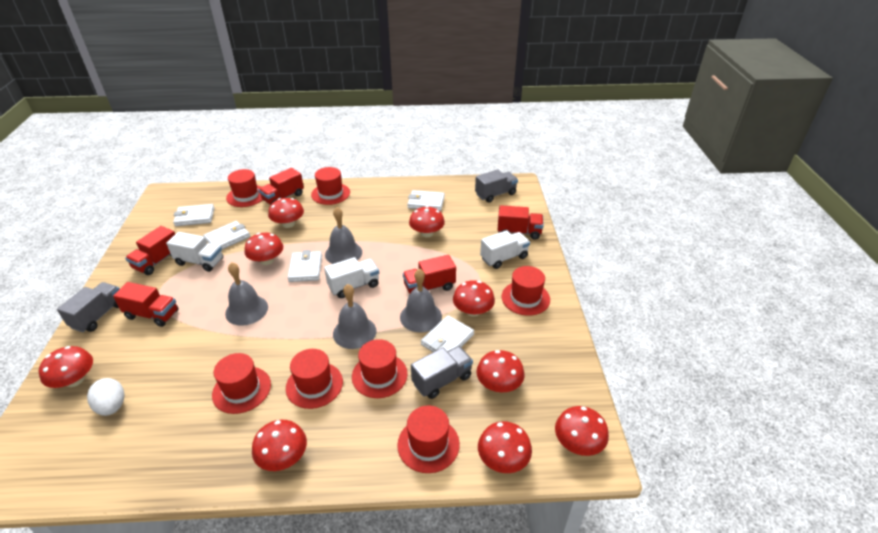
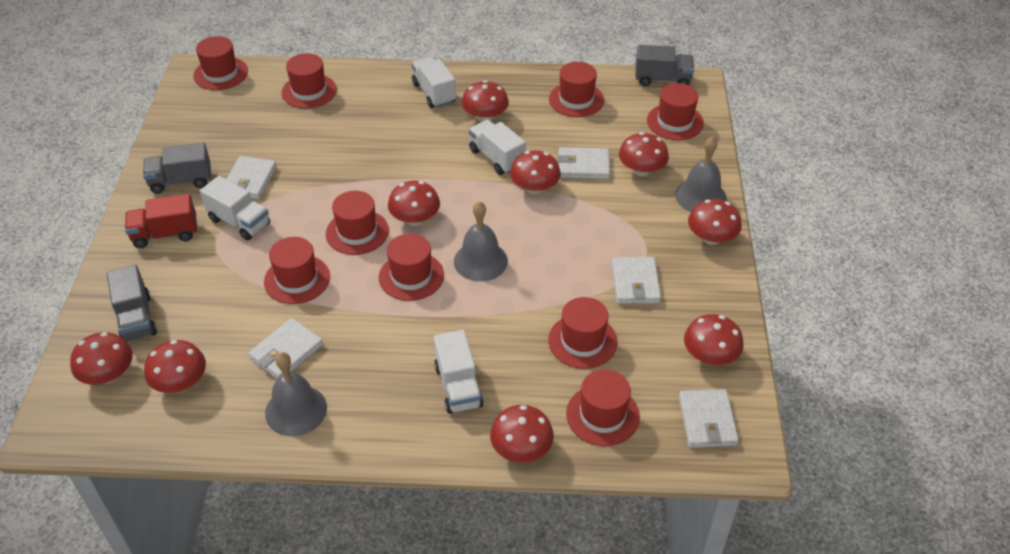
grey bell: [225,262,268,326] [325,207,362,264] [333,284,376,349] [400,269,442,333] = 4 -> [265,352,327,436] [454,201,508,281] [675,136,727,212] = 3
red hat: [212,353,271,414] [226,169,263,207] [286,349,343,409] [311,167,350,205] [352,339,408,398] [397,405,460,473] [501,266,550,316] = 7 -> [193,36,248,90] [264,237,330,304] [281,53,337,108] [326,191,389,255] [379,234,444,301] [548,297,617,369] [549,62,604,117] [566,369,640,446] [647,83,704,140] = 9
red truck: [113,282,179,327] [125,226,175,275] [259,168,304,205] [403,255,456,294] [498,205,543,240] = 5 -> [125,194,197,248] = 1
white egg: [87,378,124,416] = 1 -> none = 0
white truck: [166,232,223,272] [324,257,379,298] [480,230,530,269] = 3 -> [200,176,270,240] [411,56,456,108] [434,330,483,414] [469,120,526,175] = 4

